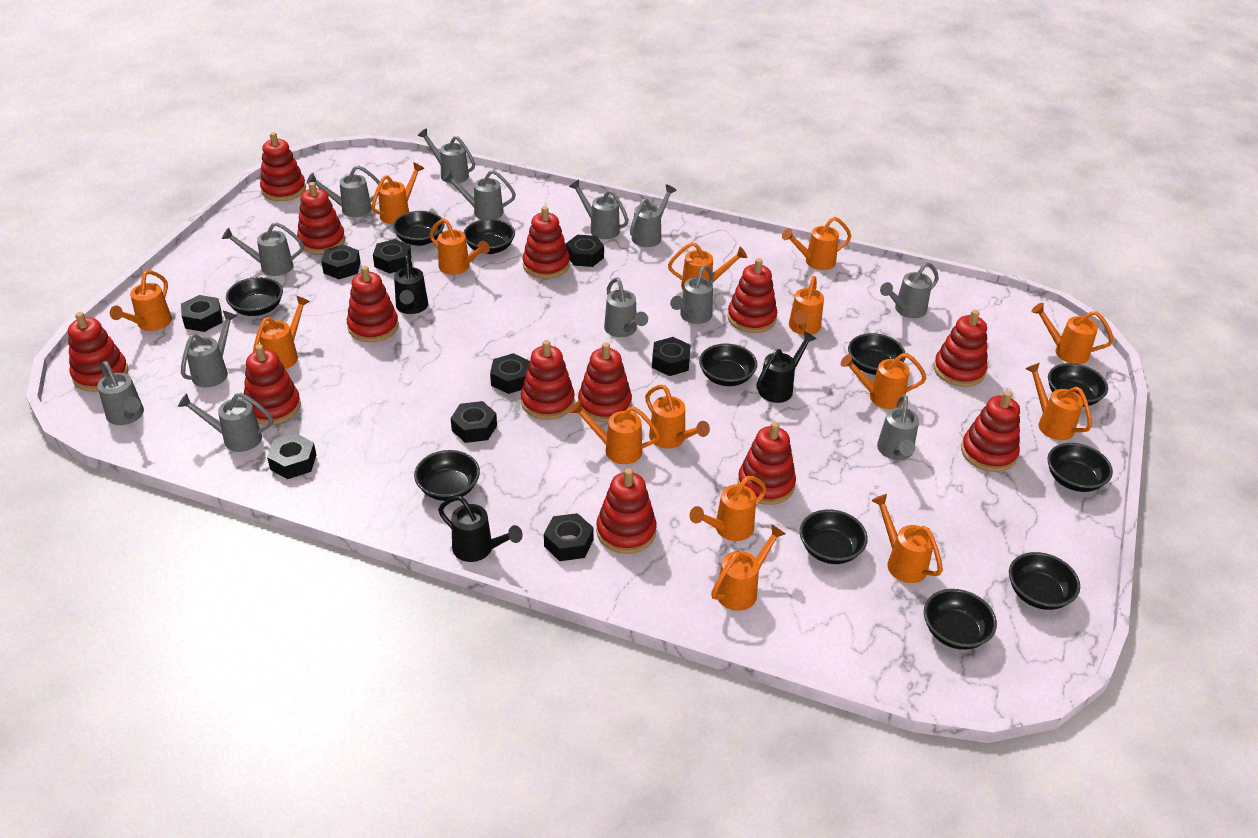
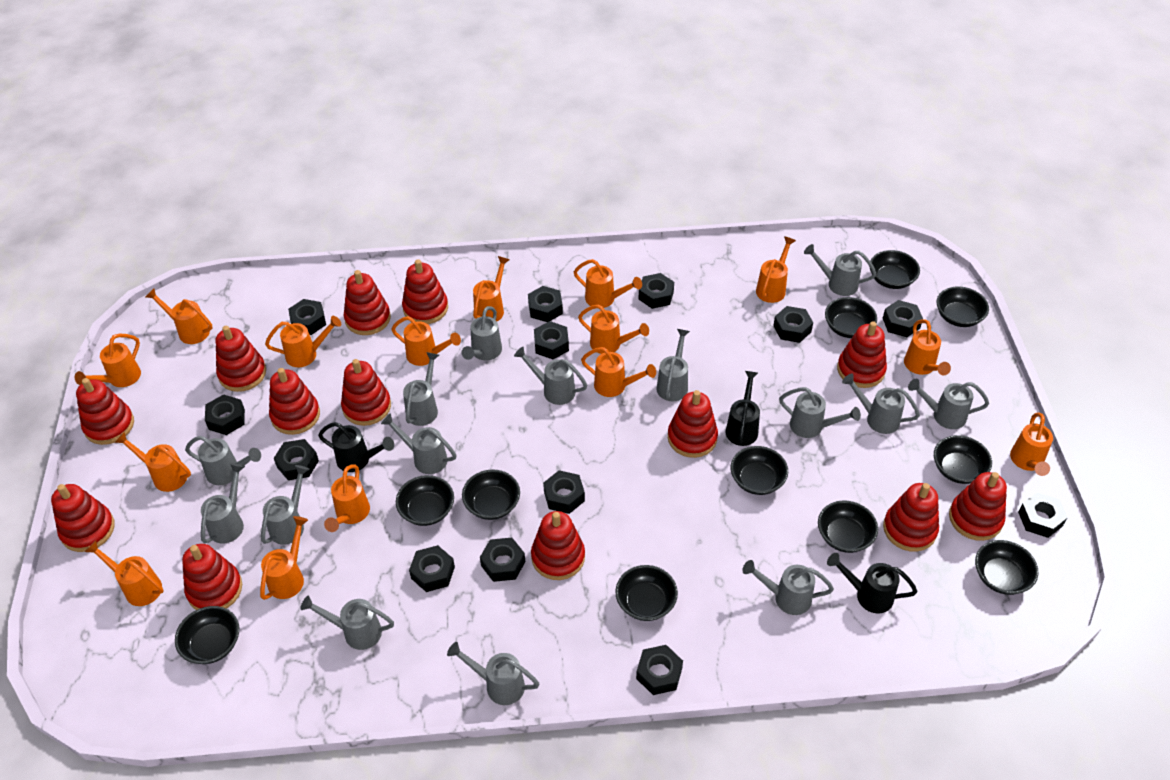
black nut: [181,295,223,332] [267,434,316,479] [321,245,361,279] [373,239,412,274] [451,401,497,443] [490,353,530,394] [544,513,594,561] [566,235,604,267] [652,337,691,376] = 9 -> [205,394,245,435] [274,439,319,480] [288,299,326,335] [409,545,455,592] [480,538,525,582] [528,286,563,322] [534,321,569,359] [543,470,585,514] [636,645,683,695] [639,273,674,309] [773,306,813,343] [883,300,923,337] [1018,492,1068,538] = 13
grey watering can: [97,361,144,425] [178,393,273,452] [181,311,237,387] [222,222,304,276] [307,165,380,217] [418,128,475,184] [443,170,516,220] [569,179,629,239] [604,278,648,337] [630,184,677,247] [670,265,714,324] [877,394,919,460] [880,262,939,318] = 13 -> [185,436,261,485] [201,463,245,544] [261,465,309,545] [300,595,394,650] [381,413,456,474] [403,352,439,426] [447,642,539,705] [462,306,502,360] [514,347,587,405] [656,329,690,401] [742,560,834,615] [779,387,861,438] [804,244,876,296] [842,373,920,434] [908,379,989,429] = 15

